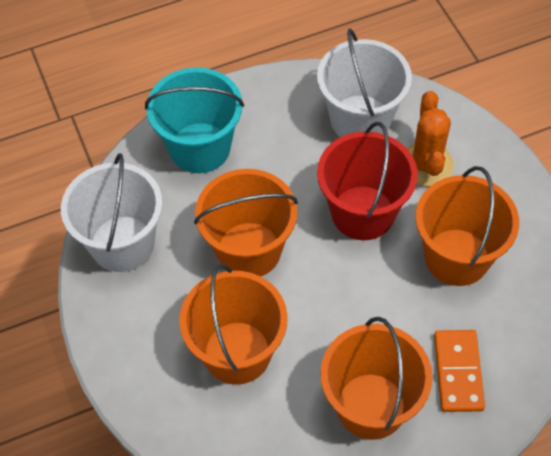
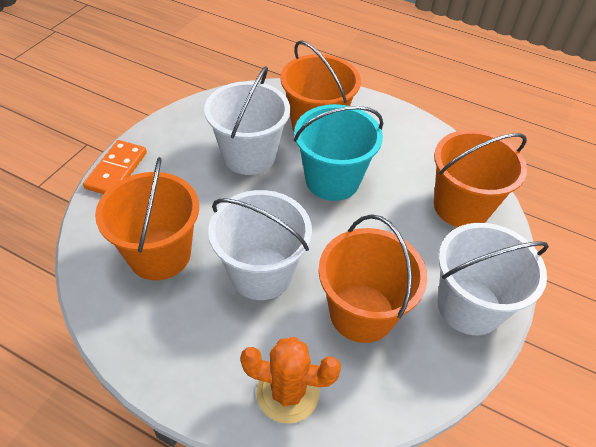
red bucket: [317,122,418,240] = 1 -> none = 0
white bucket: [61,153,163,272] [317,29,412,137] = 2 -> [204,66,290,175] [208,190,312,300] [437,223,549,335] = 3

